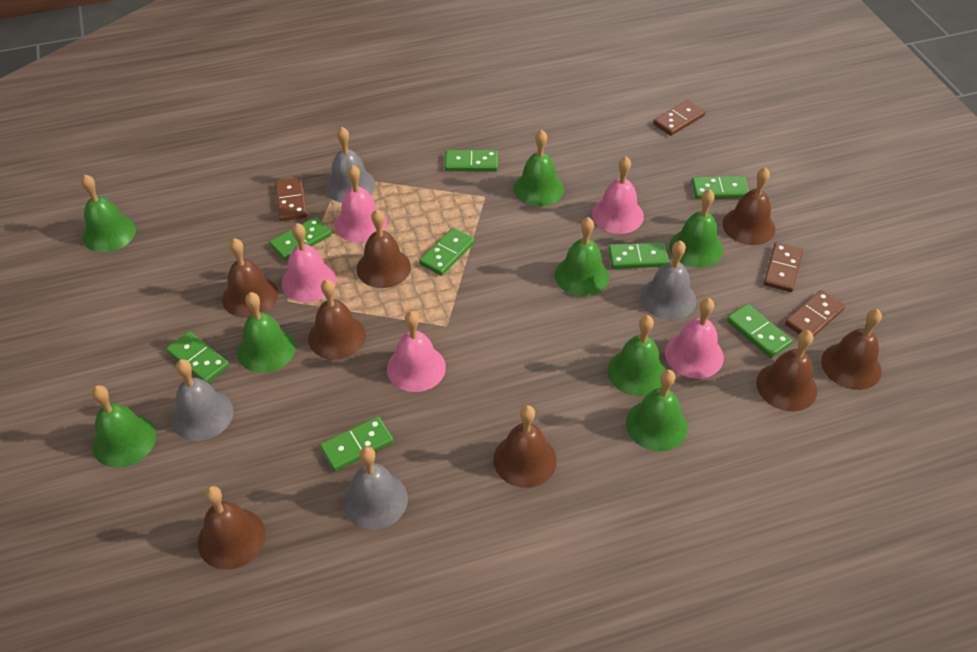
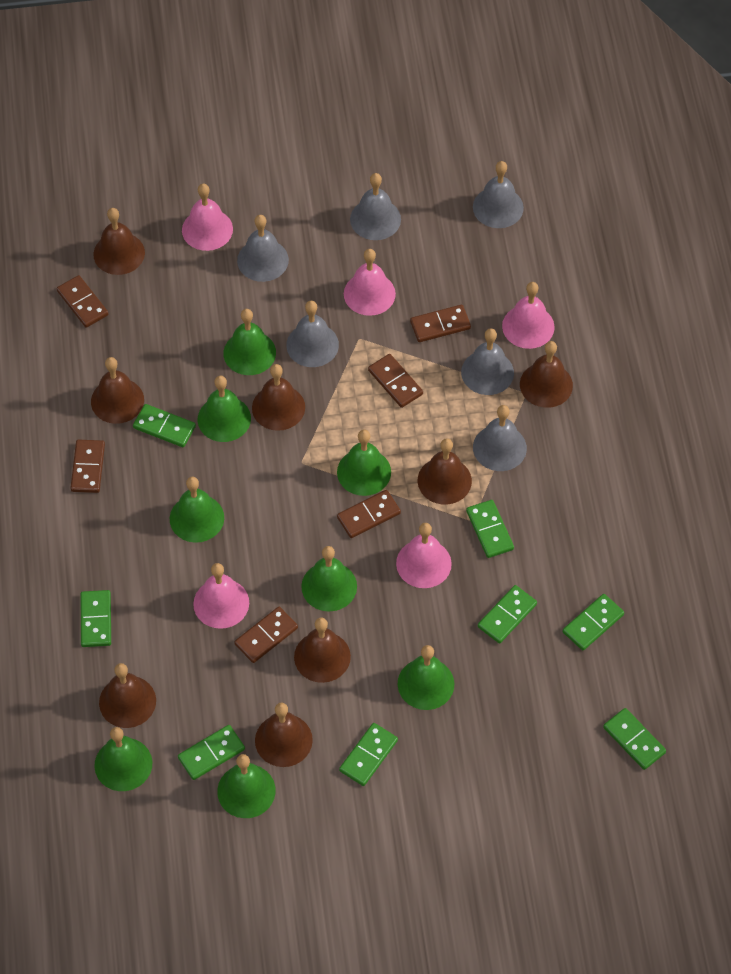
brown domino: [275,177,307,221] [653,100,705,136] [764,242,803,292] [785,290,845,337] = 4 -> [57,275,108,328] [70,440,105,493] [234,607,298,663] [337,490,401,538] [368,354,423,408] [410,305,471,342] = 6
grey bell: [171,359,233,441] [325,127,376,203] [343,446,408,530] [640,240,696,320] = 4 -> [237,215,289,282] [286,301,339,367] [350,173,401,240] [461,328,514,395] [473,161,524,228] [473,405,527,471] = 6

